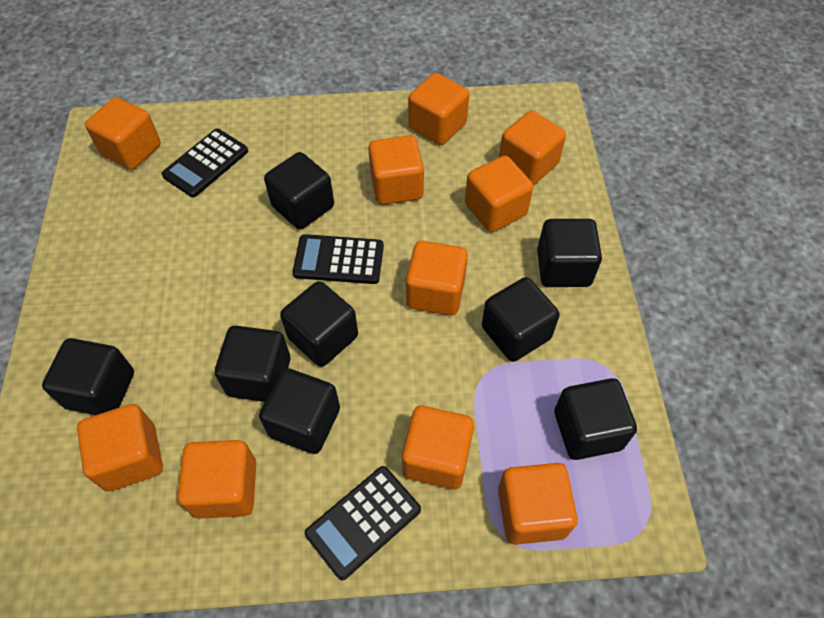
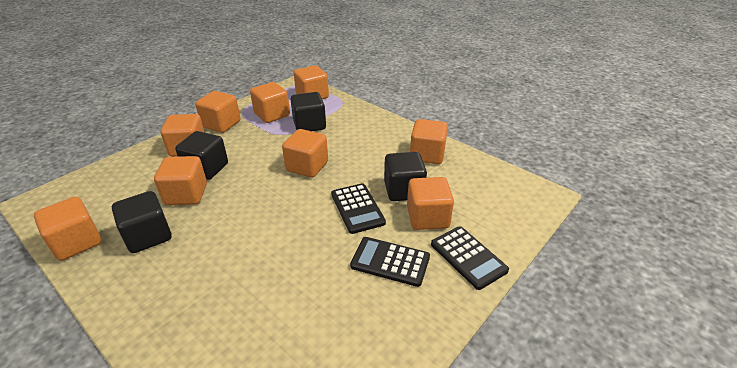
black cube: [42,338,134,415] [215,326,290,402] [259,368,340,454] [264,152,334,229] [280,281,358,367] [482,277,560,362] [537,219,602,287] [554,378,637,460] = 8 -> [112,191,172,253] [175,131,228,180] [290,92,326,131] [384,152,427,201] = 4
orange cube: [77,404,163,491] [85,97,161,170] [177,440,256,519] [368,135,424,205] [402,406,474,489] [406,241,468,316] [408,73,469,145] [465,156,533,232] [498,463,578,545] [499,111,566,185] = 10 -> [34,197,102,261] [154,156,207,205] [161,114,205,157] [195,91,240,133] [250,82,290,123] [282,129,328,178] [294,65,329,99] [407,177,454,230] [410,119,448,164] = 9

